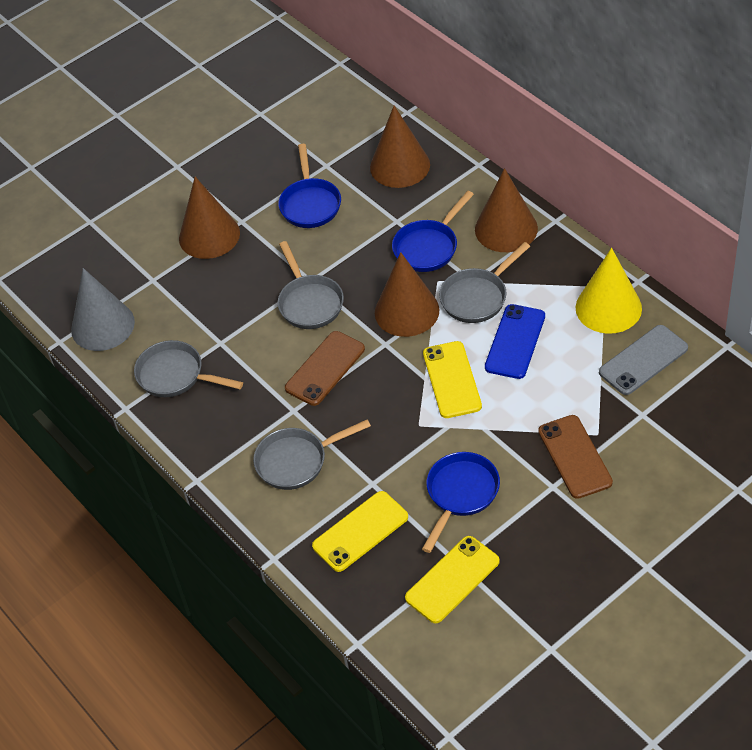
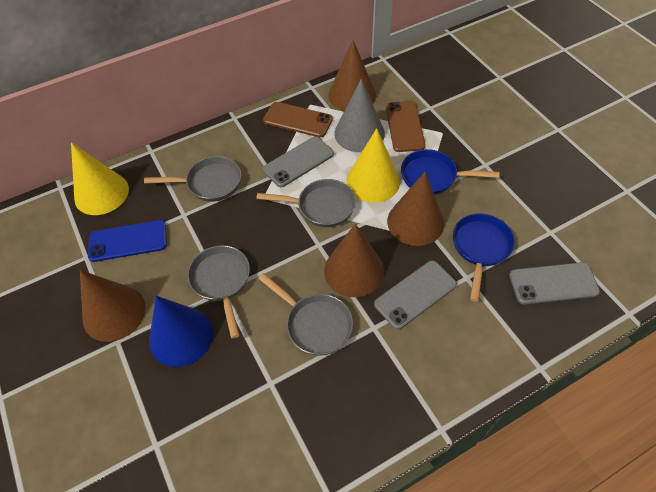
blue cone: none = 0 -> [149,296,213,367] = 1
blue pan: [278,144,341,228] [392,191,474,272] [422,452,500,553] = 3 -> [401,149,500,195] [453,213,515,302] = 2
grey phone: [599,325,688,395] = 1 -> [263,136,334,187] [374,261,457,330] [509,262,600,304] = 3
yellow cone: [576,248,642,334] = 1 -> [71,142,129,215] [346,128,400,203] = 2
yellow phone: [312,491,408,572] [405,536,500,623] [423,341,482,418] = 3 -> none = 0

